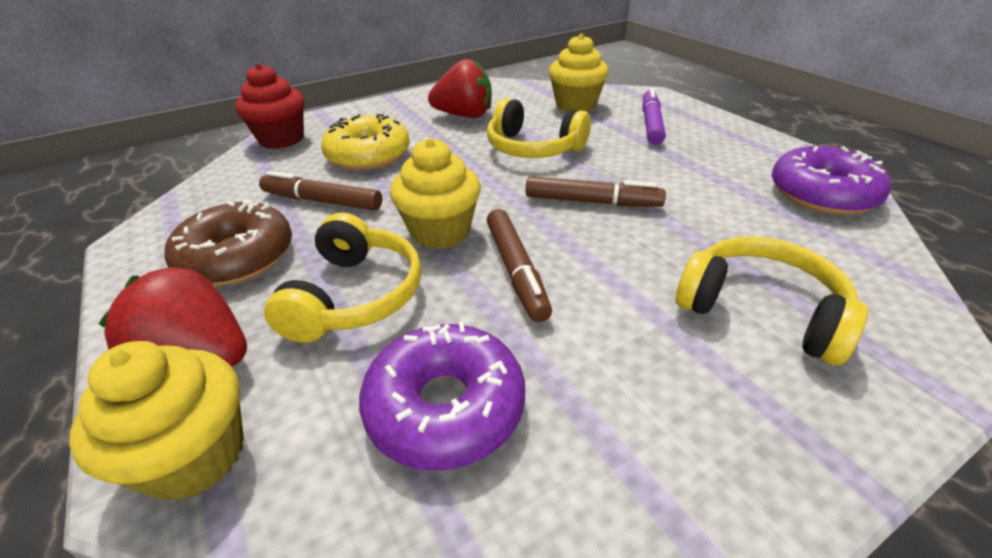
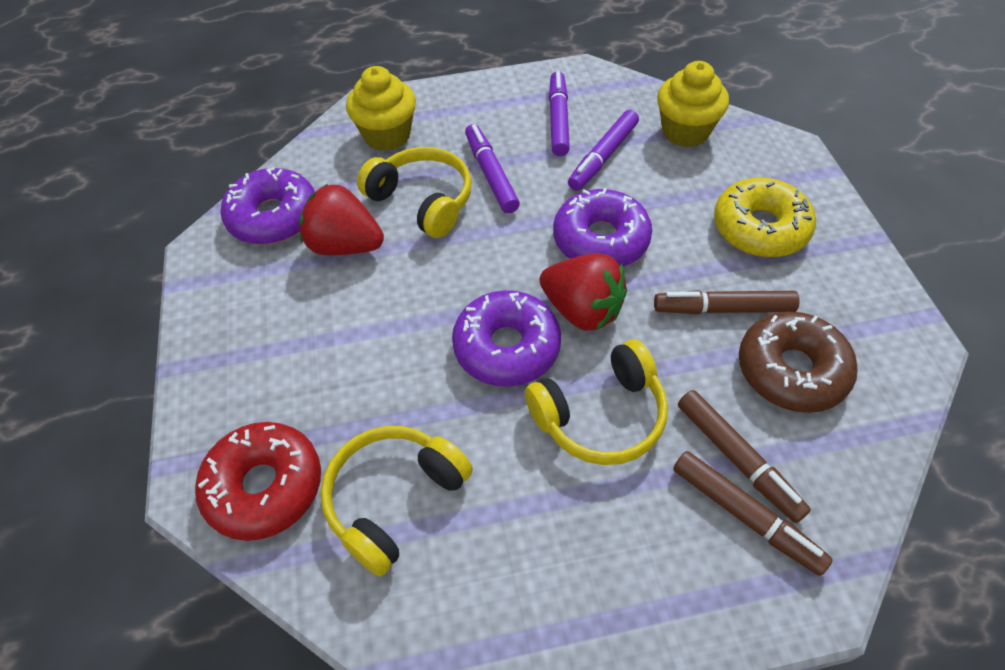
purple donut: [359,321,525,470] [772,146,891,215] = 2 -> [220,167,315,245] [452,290,561,387] [553,188,652,267] = 3
purple marker: [642,88,666,145] = 1 -> [465,124,520,213] [549,71,570,156] [568,110,639,191] = 3
red cupcake: [235,63,304,149] = 1 -> none = 0
red donut: none = 0 -> [195,422,321,541] = 1
yellow cupcake: [69,341,244,501] [390,138,481,249] [549,33,609,112] = 3 -> [346,66,416,151] [657,61,729,147] = 2

